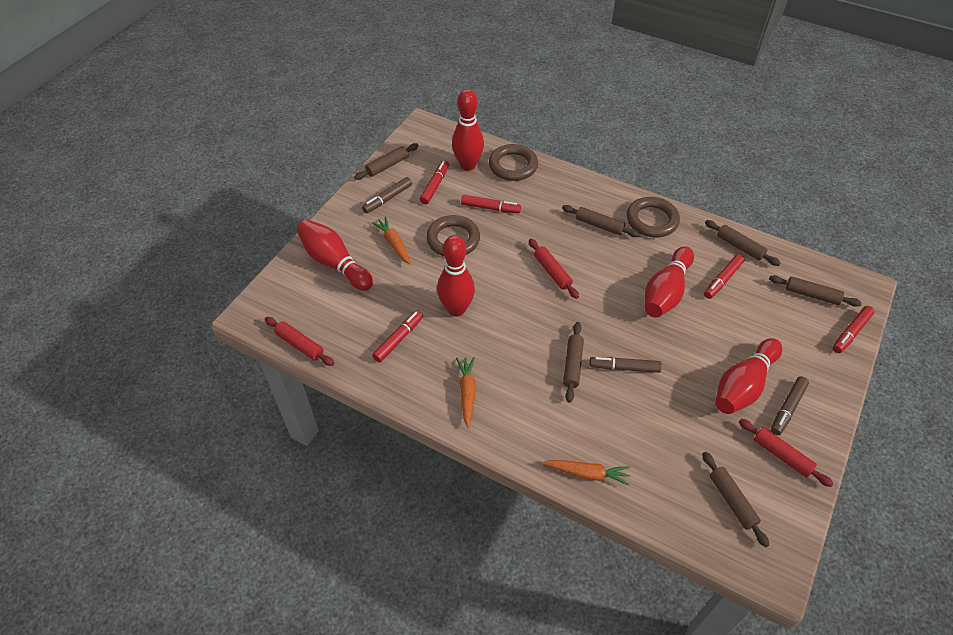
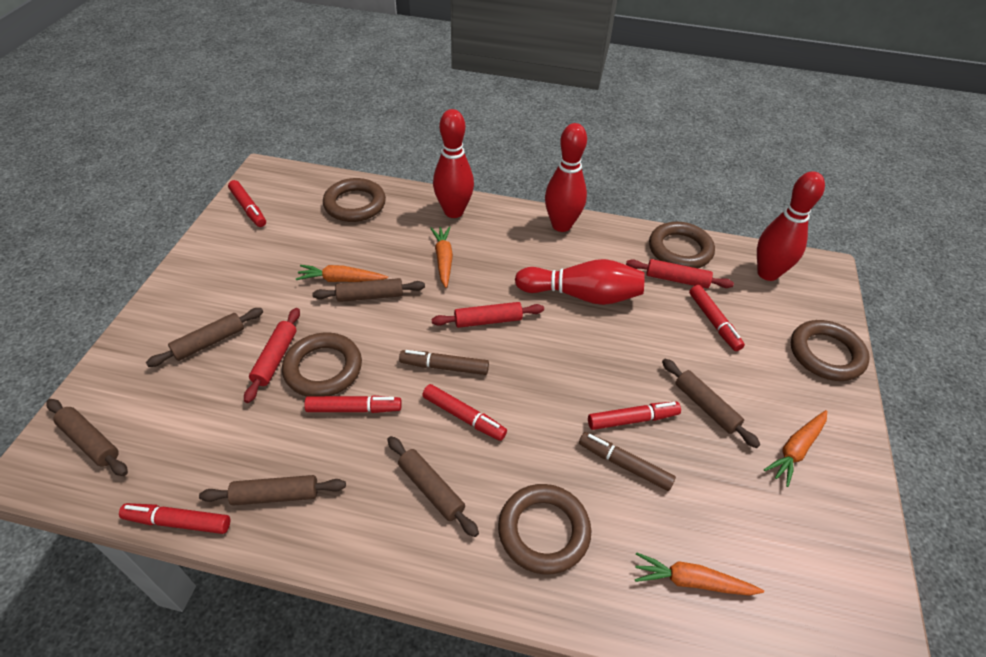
brown marker: [362,177,412,213] [590,357,662,373] [771,377,809,435] = 3 -> [399,350,489,375] [579,432,676,491] = 2
brown ring: [426,215,480,256] [489,144,538,181] [627,197,680,237] = 3 -> [282,332,362,397] [323,178,386,222] [498,484,591,575] [649,222,715,268] [791,320,870,381] = 5
orange carrot: [371,216,411,265] [456,357,476,428] [542,460,630,486] = 3 -> [296,265,388,282] [430,227,453,288] [635,552,764,596] [764,410,827,487] = 4
red bowling pin: [297,220,373,291] [437,235,475,317] [452,89,484,171] [645,247,694,318] [715,338,782,414] = 5 -> [433,109,474,218] [515,259,645,305] [545,123,587,232] [757,171,825,281] = 4
red marker: [372,310,423,362] [420,160,449,204] [461,195,521,213] [704,254,745,299] [833,306,875,353] = 5 -> [119,503,230,534] [228,180,266,227] [304,395,402,413] [422,384,507,441] [588,402,681,430] [689,285,745,351] = 6

